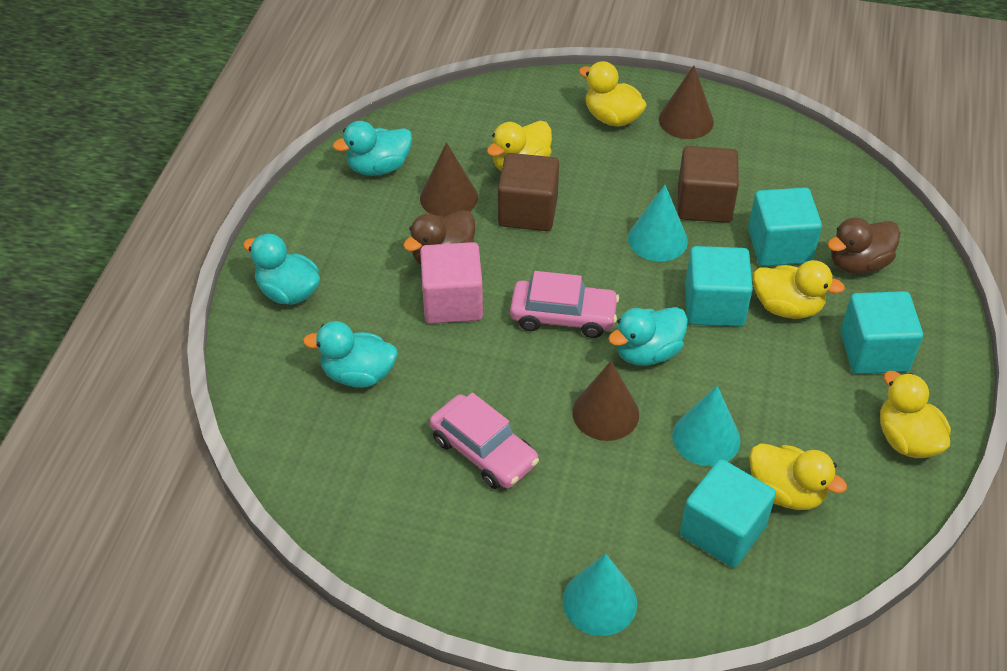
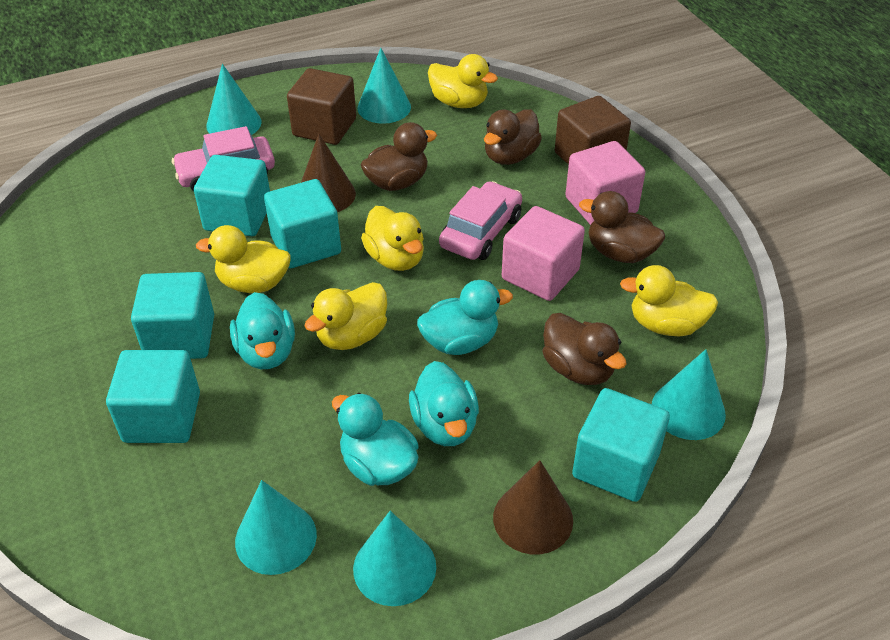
brown cone: [420,142,478,217] [572,361,639,441] [659,66,714,139] = 3 -> [301,134,356,212] [493,460,573,554] = 2
brown duck: [403,210,475,265] [827,218,900,274] = 2 -> [361,122,437,191] [484,109,542,165] [543,313,627,385] [579,191,665,263] = 4
pink cube: [420,242,483,324] = 1 -> [502,206,585,301] [565,141,645,225] = 2
turquoise cone: [563,553,637,636] [628,185,688,262] [672,386,741,466] = 3 -> [206,64,261,135] [235,480,317,575] [353,511,436,606] [357,48,411,124] [652,349,726,440] = 5
turquoise cube: [680,459,776,567] [685,246,753,327] [748,187,822,266] [841,291,923,374] = 4 -> [106,350,200,443] [131,272,214,359] [194,155,270,236] [264,179,341,268] [572,388,670,502] = 5

